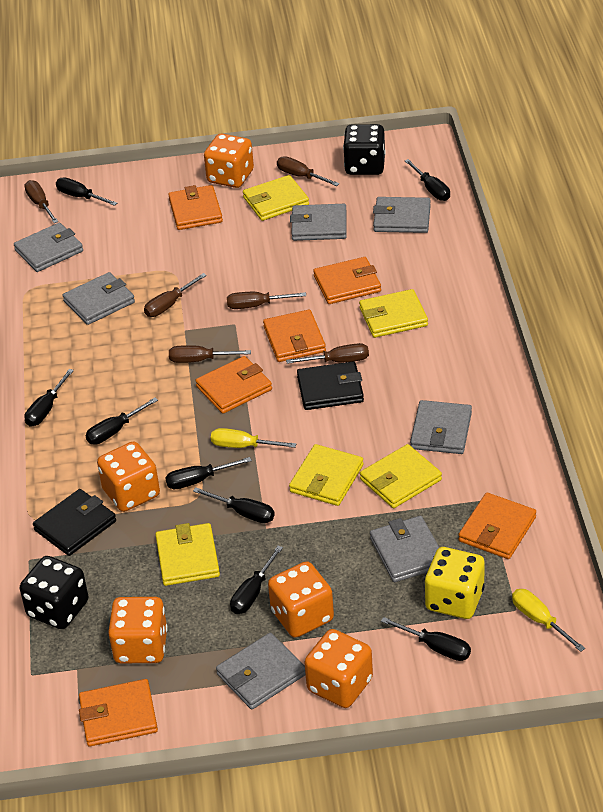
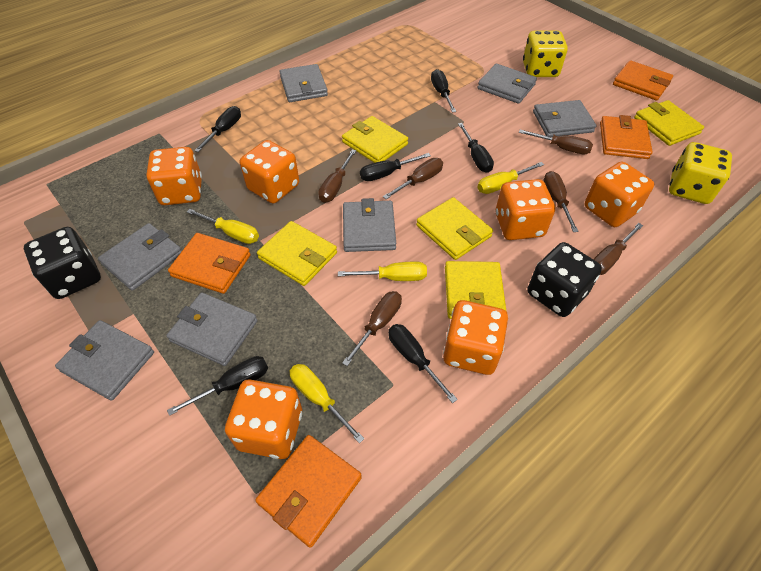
black screwdriver: [24,369,74,427] [56,178,117,206] [85,398,158,445] [165,457,252,489] [193,487,275,523] [230,546,283,614] [381,617,471,661] [405,159,450,201] = 8 -> [167,356,268,416] [194,106,241,152] [360,153,431,181] [388,324,458,403] [431,69,456,113] [458,123,494,173] = 6
black wallet: [33,489,116,556] [297,361,364,410] = 2 -> none = 0
orange dice: [97,441,160,512] [108,597,168,663] [204,134,254,188] [268,561,334,638] [304,629,373,708] = 5 -> [146,147,202,205] [225,379,302,459] [240,140,299,203] [443,300,508,375] [496,179,555,240] [584,162,654,227] = 6
orange wallet: [79,679,158,746] [168,185,223,230] [195,356,272,414] [263,309,326,362] [313,257,381,304] [458,493,536,559] = 6 -> [168,233,251,294] [255,435,362,548] [600,115,653,159] [613,60,673,100] = 4
yellow dice: [425,547,485,619] = 1 -> [523,30,568,77] [669,142,732,204] = 2
yellow screwdriver: [211,428,296,448] [512,589,585,652] = 2 -> [187,209,259,244] [290,364,365,443] [338,262,427,281] [477,162,544,194] = 4

